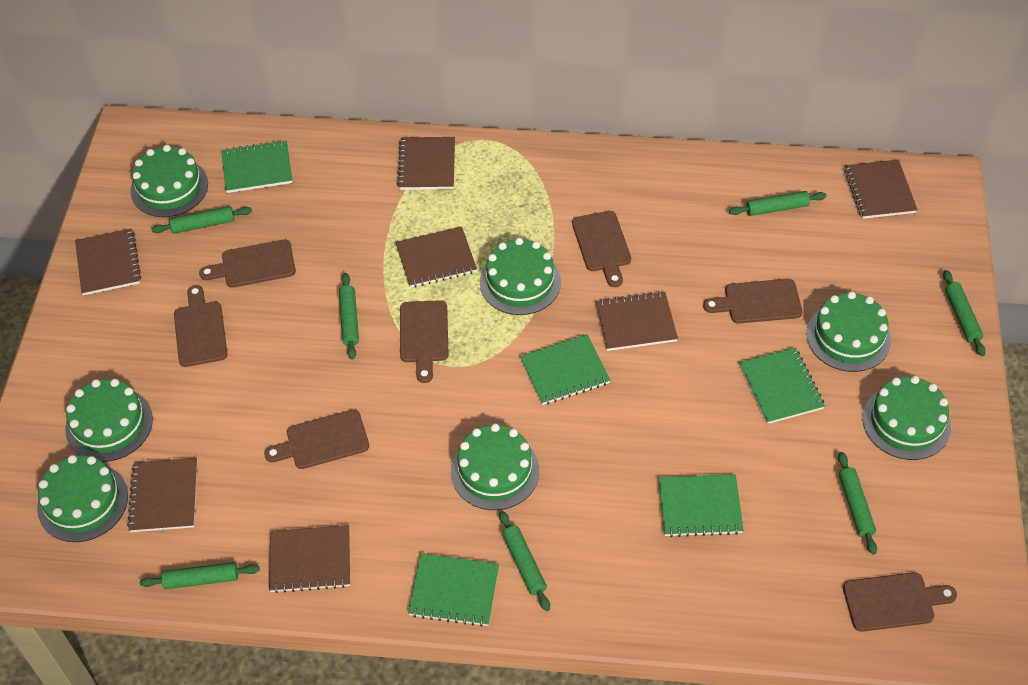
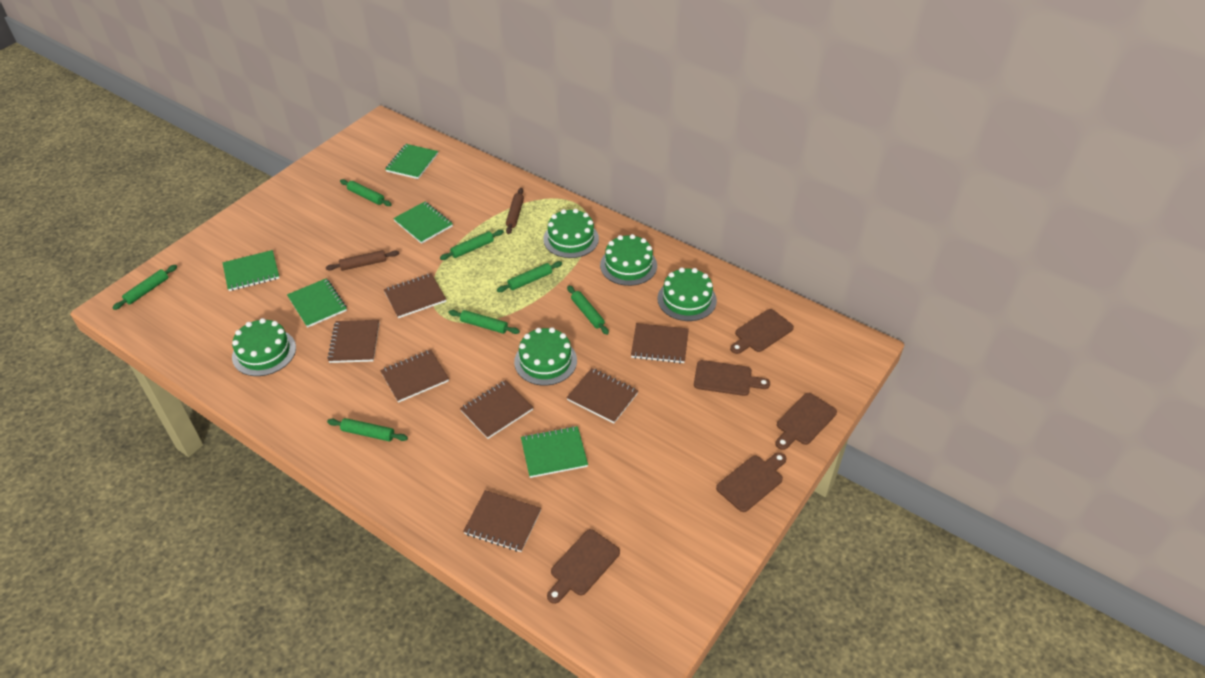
brown cutting board: [174,285,227,367] [199,239,296,288] [264,409,369,469] [400,300,449,383] [572,211,631,287] [703,279,802,324] [843,572,957,632] = 7 -> [547,529,620,604] [694,360,770,396] [716,452,786,512] [730,309,794,354] [775,393,837,450] = 5
brown rolling pin: none = 0 -> [326,250,399,271] [506,188,524,234] = 2
green cake: [37,455,128,542] [65,379,153,462] [130,145,208,217] [451,423,539,510] [480,238,561,315] [806,291,891,372] [862,376,951,460] = 7 -> [232,318,296,376] [514,327,577,385] [543,209,599,258] [600,234,657,286] [657,268,717,321] = 5

